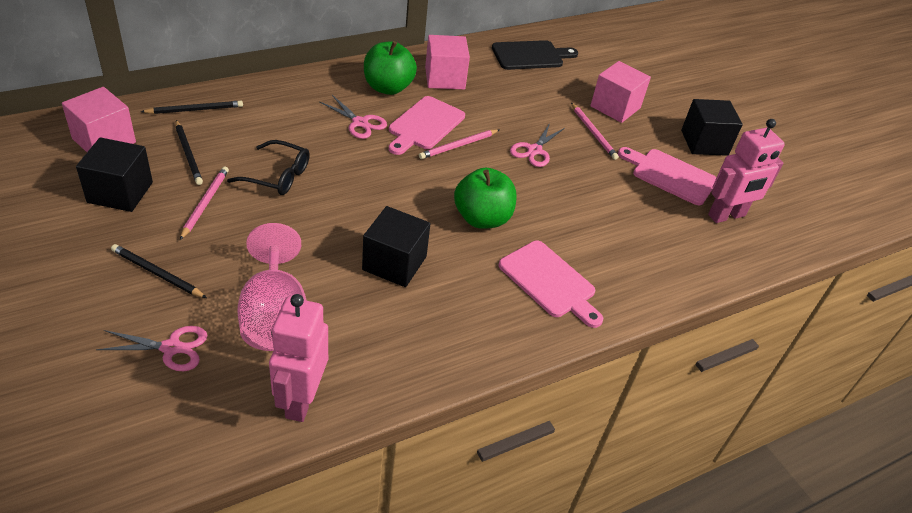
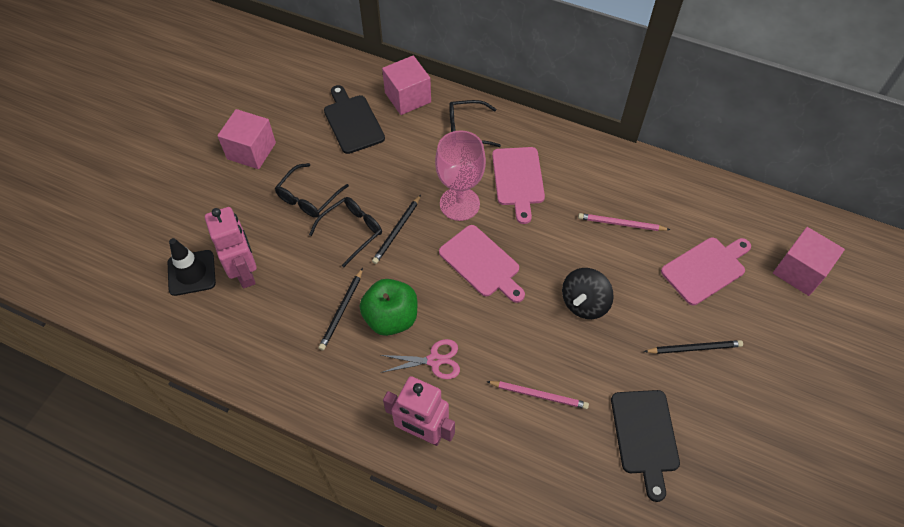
black cube: [76,137,153,212] [362,206,430,287] [681,99,743,156] = 3 -> none = 0
black cutting board: [492,40,578,70] = 1 -> [324,85,385,154] [611,390,680,502] = 2
black glasses: [227,140,310,195] = 1 -> [275,163,349,218] [309,197,382,267] [449,100,501,147] = 3
black spinning top: none = 0 -> [562,268,614,319] = 1
black traffic cone: none = 0 -> [168,238,216,296] = 1
green apple: [364,41,417,95] [454,168,517,229] = 2 -> [360,279,417,336] = 1
pink pencil: [180,166,229,240] [419,129,499,159] [571,103,619,160] = 3 -> [486,381,589,409] [578,213,670,231] = 2
pink scissors: [96,326,208,371] [320,95,387,139] [510,123,565,167] = 3 -> [381,339,460,379] = 1

